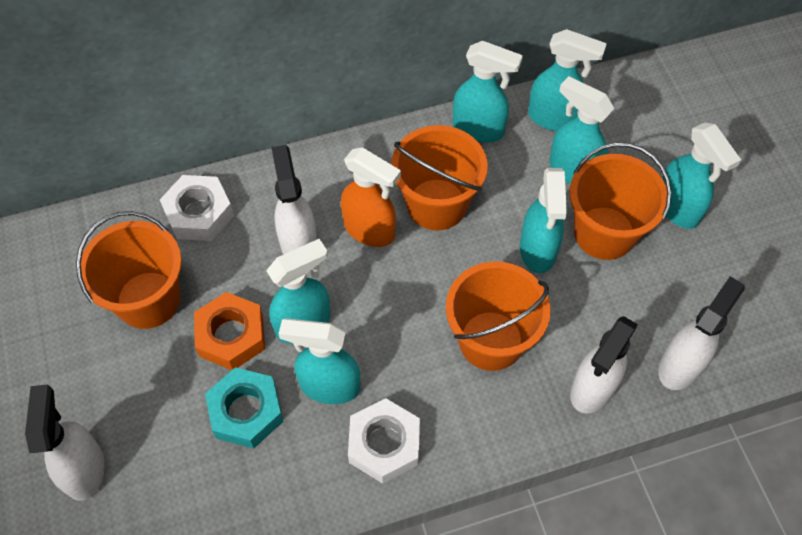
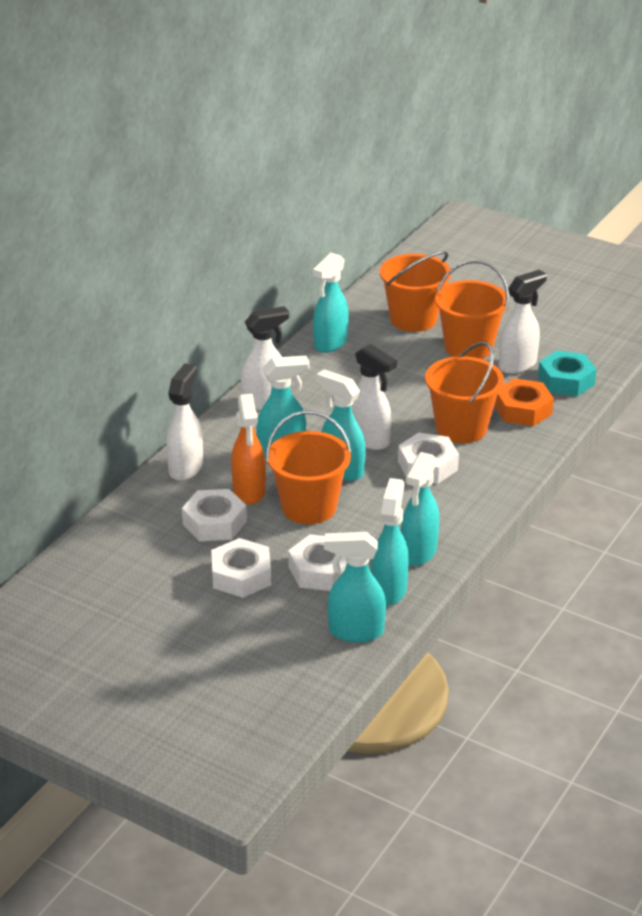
turquoise spray bottle: [266,239,330,343] [279,318,360,404] [453,41,523,142] [520,168,567,273] [528,29,607,131] [549,76,614,184] [662,123,741,229] = 7 -> [257,356,310,458] [312,253,349,353] [317,369,366,481] [324,532,386,642] [371,478,409,606] [401,452,439,566] = 6
white nut: [160,175,234,241] [348,398,420,484] = 2 -> [182,489,247,541] [211,538,271,598] [288,534,347,591] [398,433,459,484] = 4

